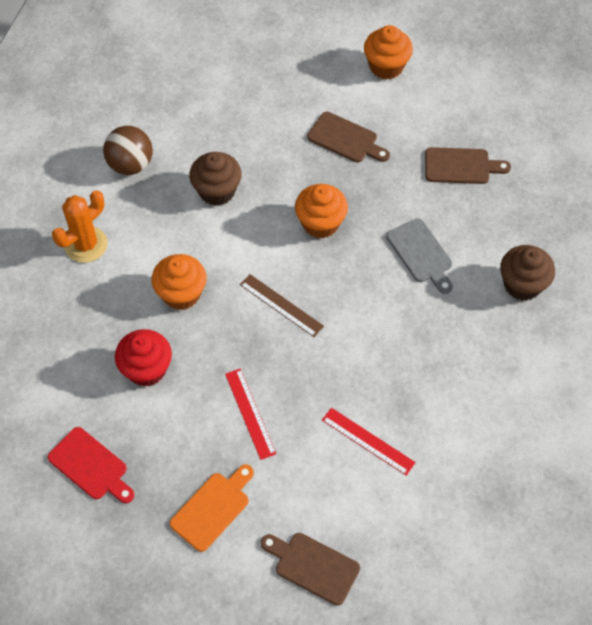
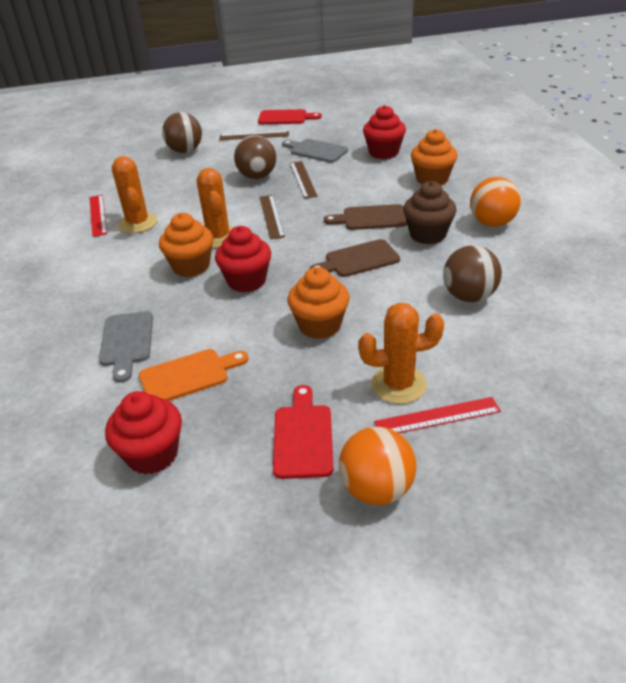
brown ball: [103,126,153,175] = 1 -> [162,112,202,153] [234,135,276,179] [443,245,502,302] = 3
brown cupcake: [189,152,242,206] [500,245,555,301] = 2 -> [403,181,456,244] = 1
brown cutting board: [261,533,360,605] [307,112,390,162] [425,147,511,184] = 3 -> [310,239,400,277] [324,204,407,230] = 2
brown ruler: [240,274,324,337] = 1 -> [219,131,289,140] [260,195,285,239] [290,161,318,199] = 3
grey cutting board: [387,218,453,294] = 1 -> [99,311,153,383] [282,139,348,163] = 2
orange ball: none = 0 -> [339,427,416,505] [470,177,521,227] = 2
orange cactus: [52,190,108,263] = 1 -> [112,156,157,233] [197,168,234,248] [358,303,444,404] = 3
red cupcake: [115,329,172,387] = 1 -> [105,391,182,475] [215,226,271,293] [363,105,406,159] = 3
red cutting board: [48,427,134,503] = 1 -> [258,109,322,124] [273,385,333,479] = 2

